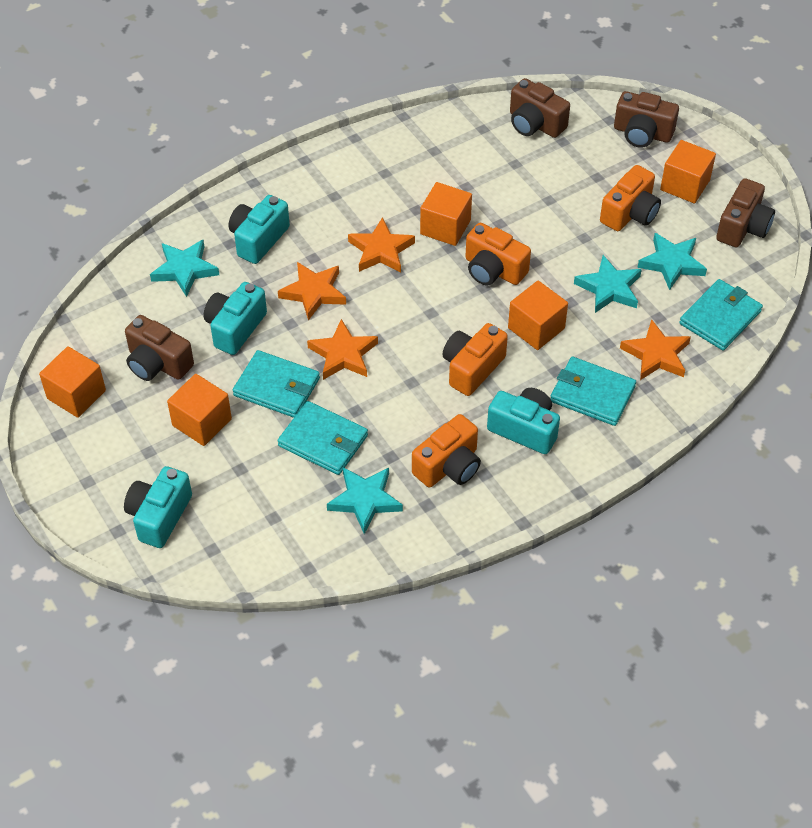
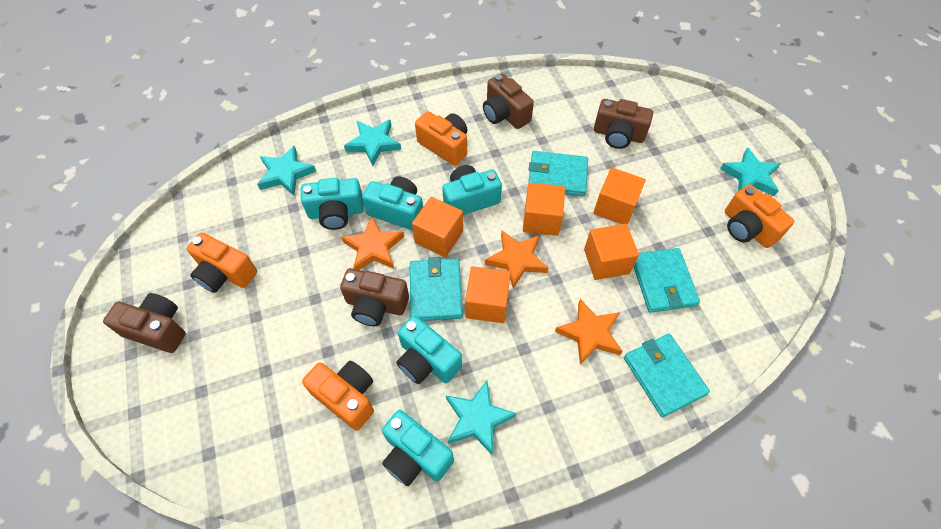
orange star: [278,262,346,321] [307,319,378,380] [348,217,415,273] [620,319,691,380] = 4 -> [341,216,404,270] [485,231,548,289] [555,299,623,365] = 3
turquoise camera: [124,466,192,548] [204,282,267,355] [229,195,290,264] [487,388,560,454] = 4 -> [301,178,364,230] [362,177,423,230] [382,410,454,486] [397,315,462,384] [442,165,502,215] = 5

